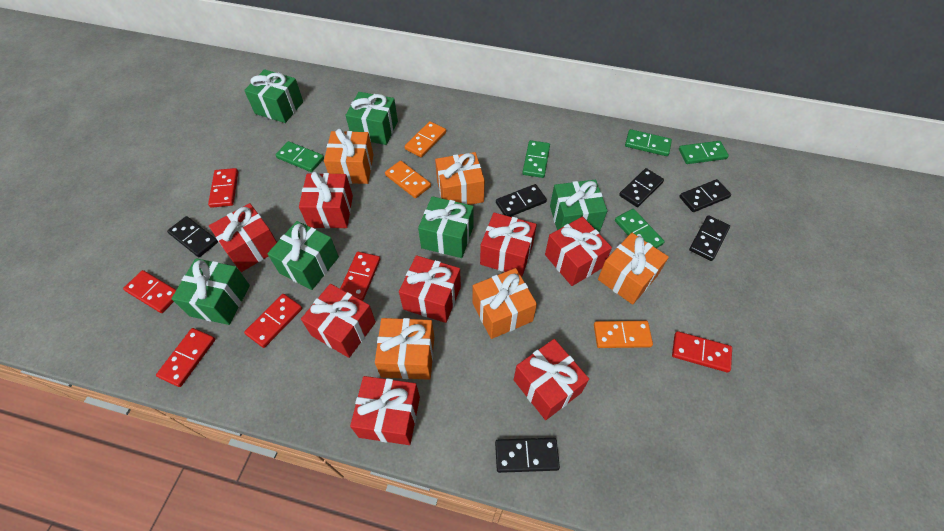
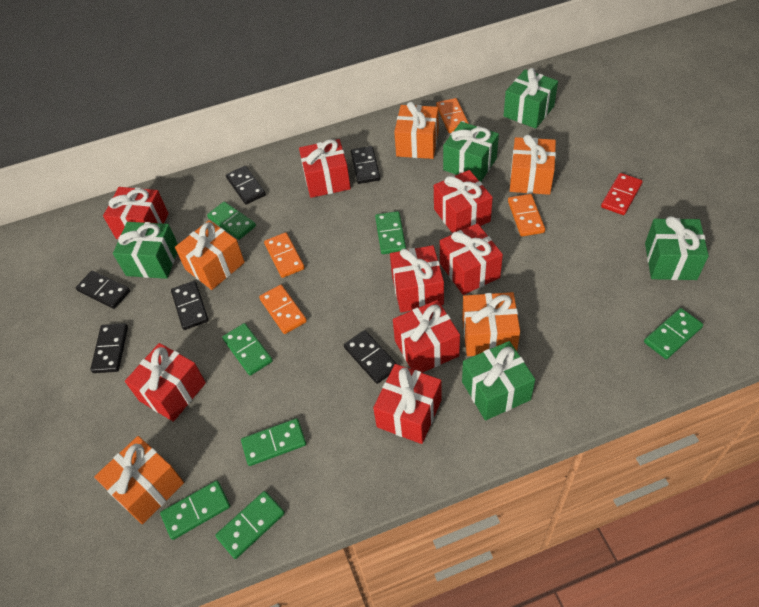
green domino: [276,141,324,172] [522,140,550,178] [615,209,665,248] [625,129,672,156] [679,141,729,164] = 5 -> [160,480,230,540] [207,202,256,240] [215,491,285,559] [222,323,273,376] [241,418,306,466] [375,211,406,254] [644,308,703,359] = 7
green gift: [171,258,250,325] [244,69,303,123] [267,221,339,290] [345,92,398,145] [418,196,474,258] [550,180,607,232] = 6 -> [113,222,178,279] [443,122,499,182] [462,341,535,420] [504,68,558,129] [645,216,709,280] = 5
orange domino: [385,161,431,198] [405,121,446,157] [594,321,653,348] = 3 -> [259,285,307,334] [264,232,305,278] [436,98,469,133] [508,194,545,237] = 4
red domino: [123,270,176,313] [156,328,215,387] [208,168,238,208] [244,294,302,348] [340,252,380,301] [672,331,732,372] = 6 -> [601,173,643,215] = 1

